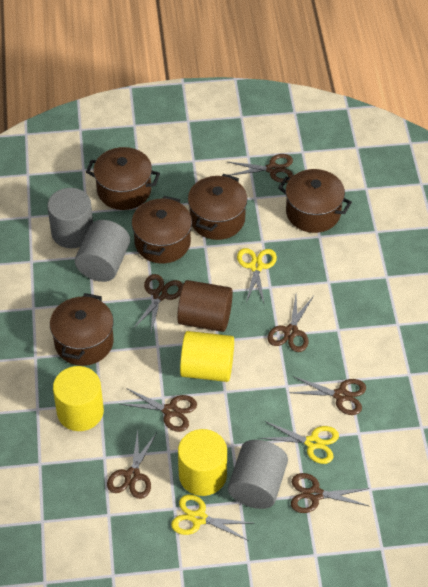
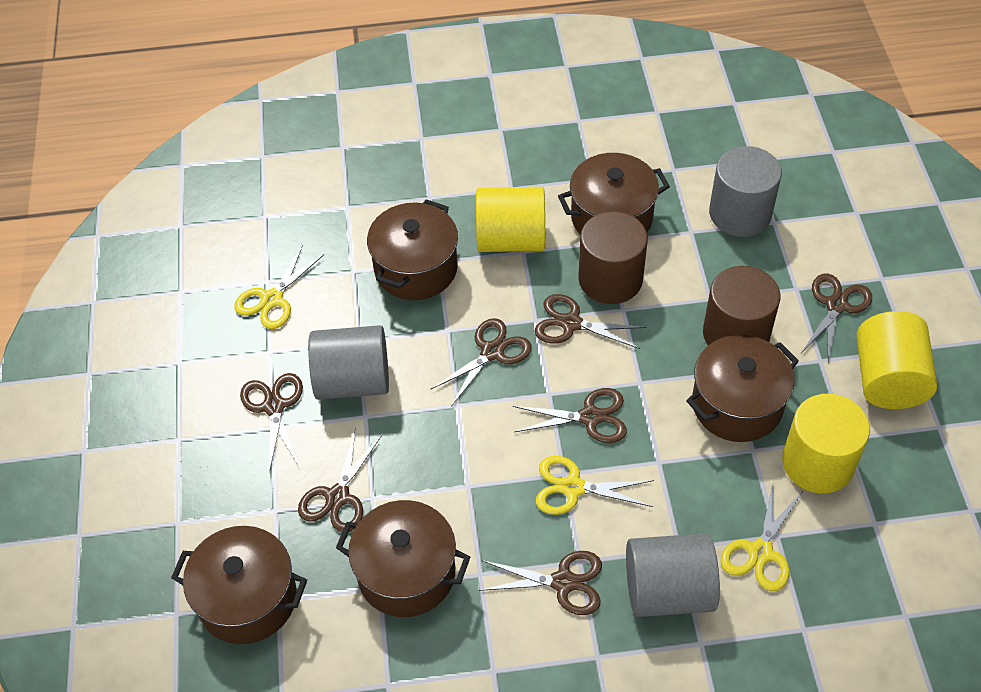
brown cylinder: [177,280,233,332] = 1 -> [578,211,648,304] [703,266,780,345] = 2

